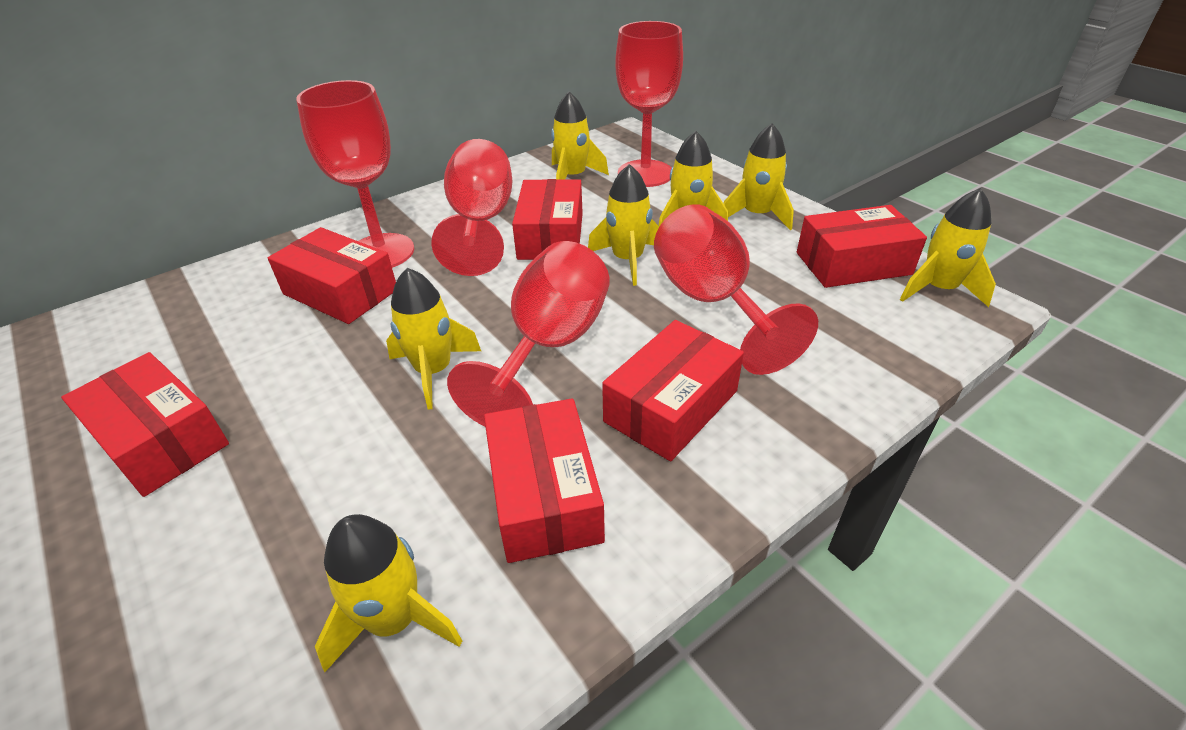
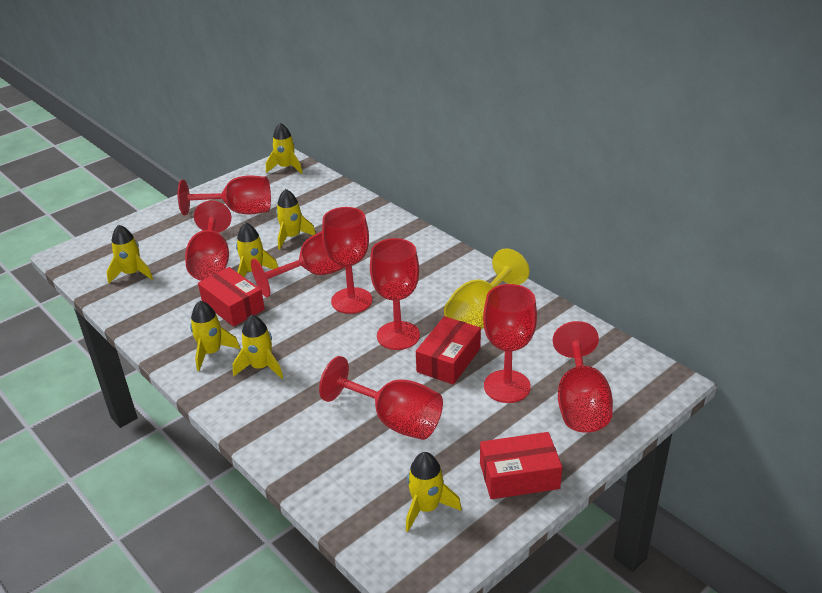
red box: [61,352,229,497] [268,227,396,324] [484,399,605,563] [512,179,583,260] [602,320,744,461] [797,205,927,288] = 6 -> [198,267,265,327] [416,316,481,385] [480,432,562,499] = 3
red goblet: [296,80,414,268] [431,139,512,276] [447,241,610,426] [615,21,683,187] [654,204,818,375] = 5 -> [177,175,271,215] [185,201,231,281] [251,231,345,297] [319,356,443,440] [322,207,372,314] [370,238,420,350] [483,284,537,403] [553,321,613,433] = 8
yellow goblet: none = 0 -> [444,248,530,330] = 1

